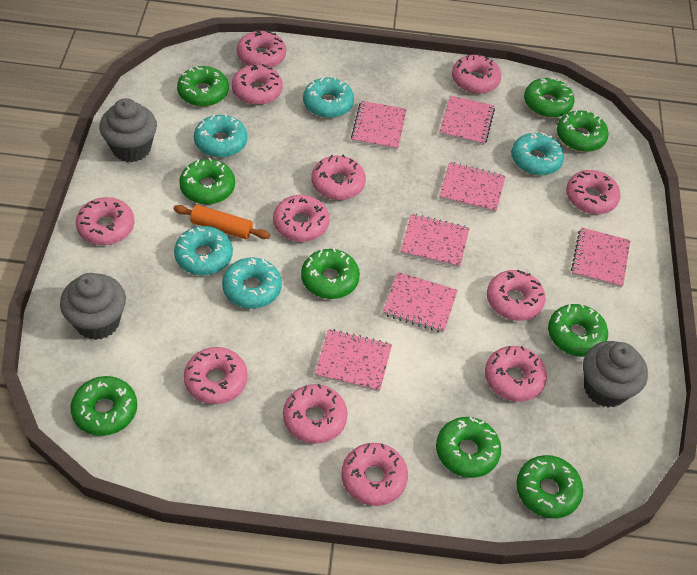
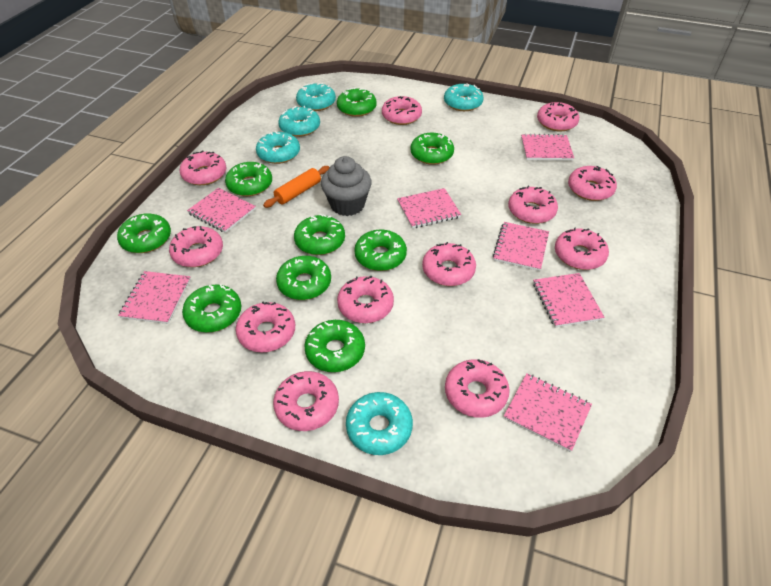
grey cupcake: [60,273,126,340] [99,98,157,162] [583,341,648,408] = 3 -> [321,156,372,216] = 1

